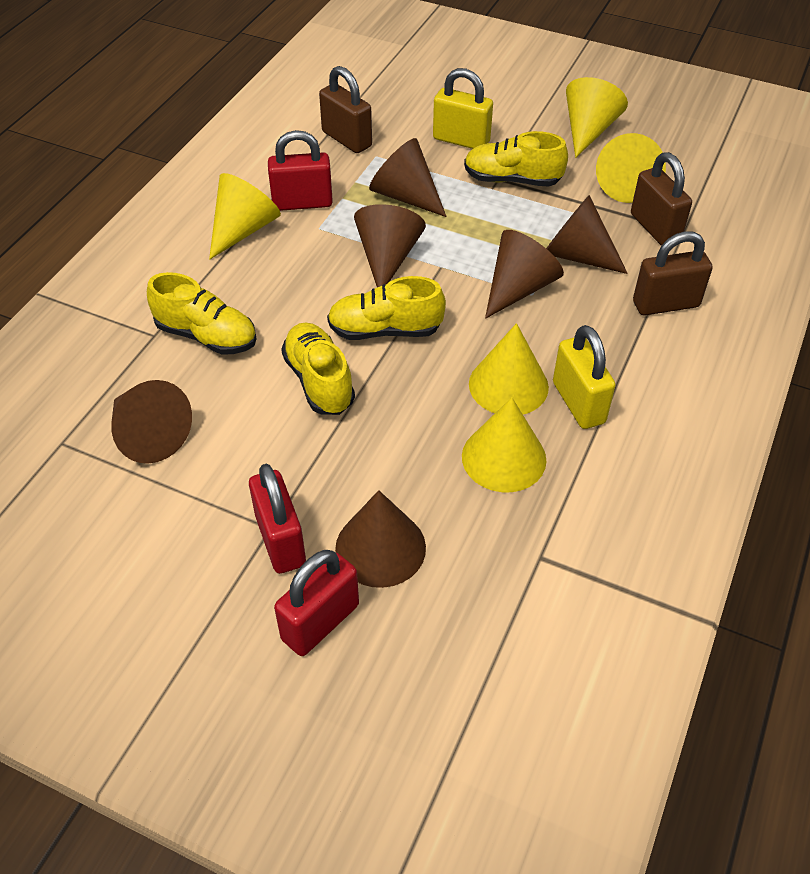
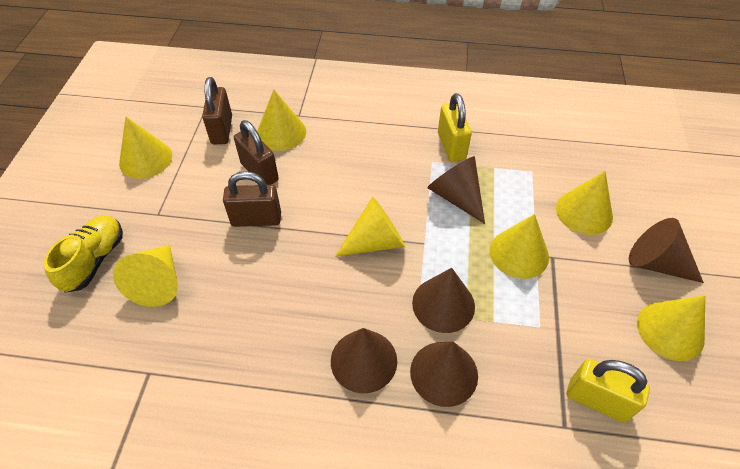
brown cone: [111,380,192,464] [335,490,426,588] [354,204,426,287] [369,138,447,217] [485,230,564,319] [546,195,628,274] = 6 -> [331,328,397,393] [410,341,478,407] [412,268,475,333] [427,156,485,224] [629,218,704,283] = 5
red padlock: [249,464,306,574] [268,130,333,211] [274,550,359,656] = 3 -> none = 0
yellow cone: [209,173,281,260] [462,398,546,492] [469,323,549,415] [566,77,628,158] [596,133,666,203] = 5 -> [113,245,178,307] [119,117,172,179] [257,90,306,151] [335,197,405,257] [490,214,549,279] [556,171,613,235] [637,296,705,361] = 7
yellow shoe: [147,272,257,355] [281,323,355,415] [327,276,446,340] [464,131,568,187] = 4 -> [44,215,123,293] = 1

